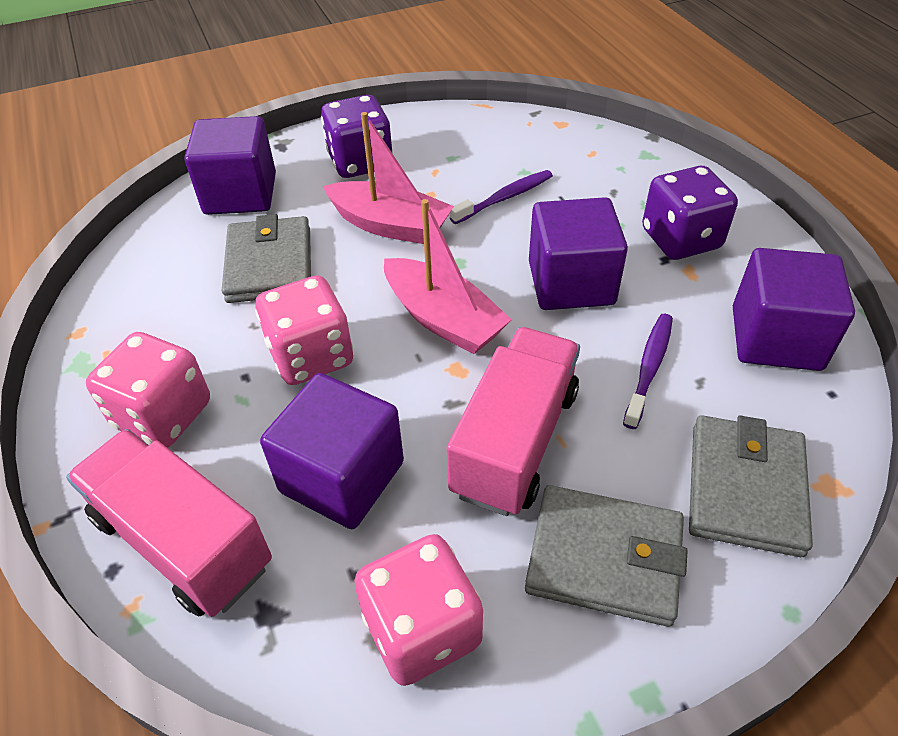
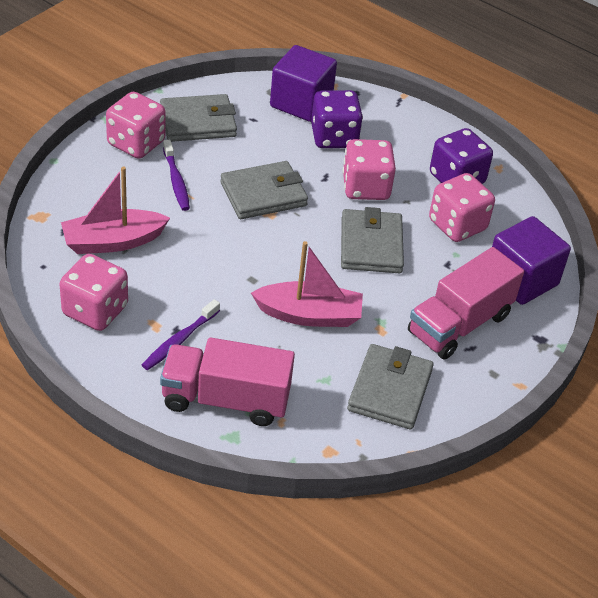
grey wallet: [222,214,311,303] [525,485,688,627] [689,415,813,557] = 3 -> [160,94,237,142] [220,161,308,219] [341,207,404,273] [347,344,434,430] = 4
pink dice: [86,332,210,447] [255,275,353,385] [354,534,483,686] = 3 -> [59,254,128,331] [106,92,166,159] [342,139,396,200] [429,173,495,242] = 4
purple cube: [185,116,276,215] [260,373,404,529] [529,197,628,310] [733,248,855,371] = 4 -> [270,45,337,122] [492,216,571,305] = 2

